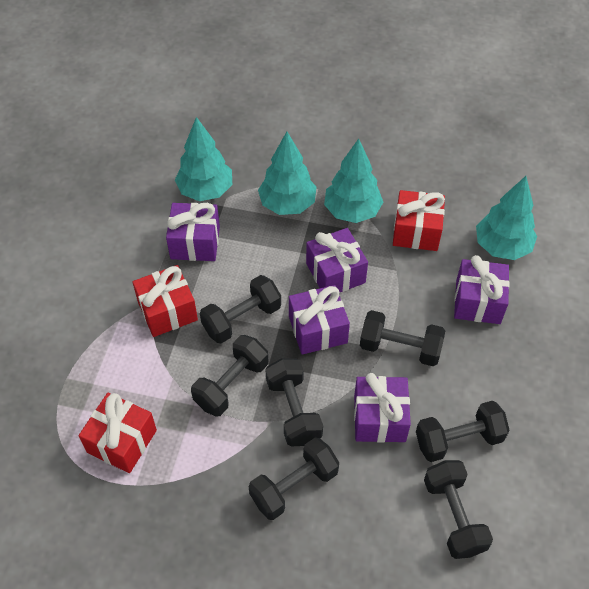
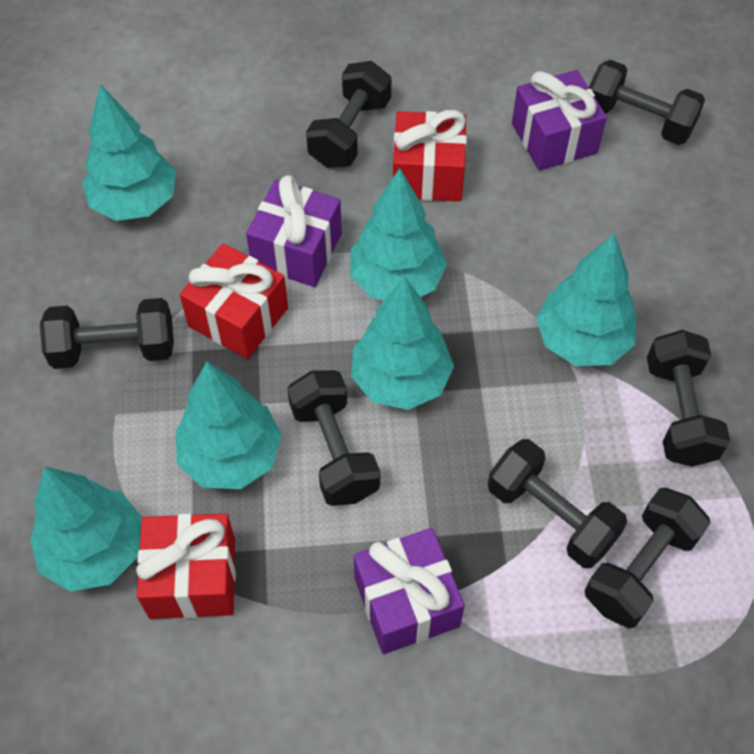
purple gift: [166,203,220,261] [289,285,350,354] [306,228,368,293] [354,373,411,443] [454,255,510,324] = 5 -> [246,175,342,287] [353,528,465,654] [512,70,607,171] = 3
turquoise tree: [175,117,232,201] [258,132,316,215] [324,139,383,223] [476,176,537,260] = 4 -> [30,467,142,592] [82,84,176,221] [175,361,282,489] [350,168,447,300] [351,277,454,410] [536,234,636,366] = 6

